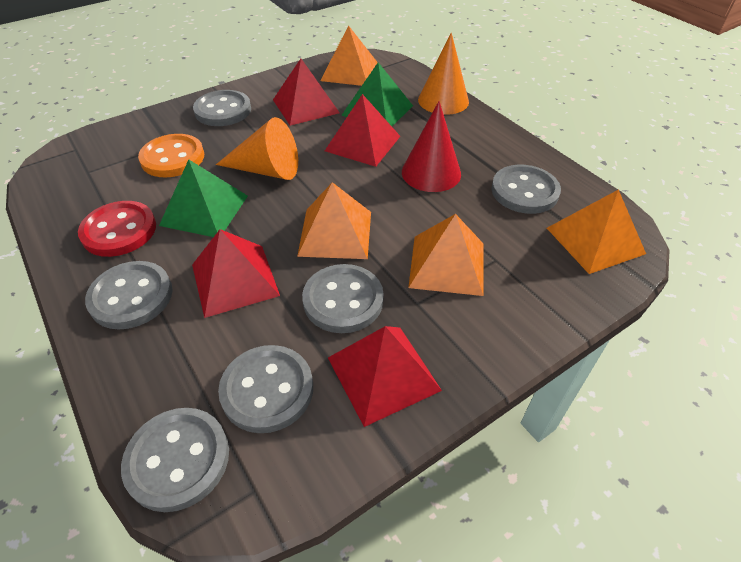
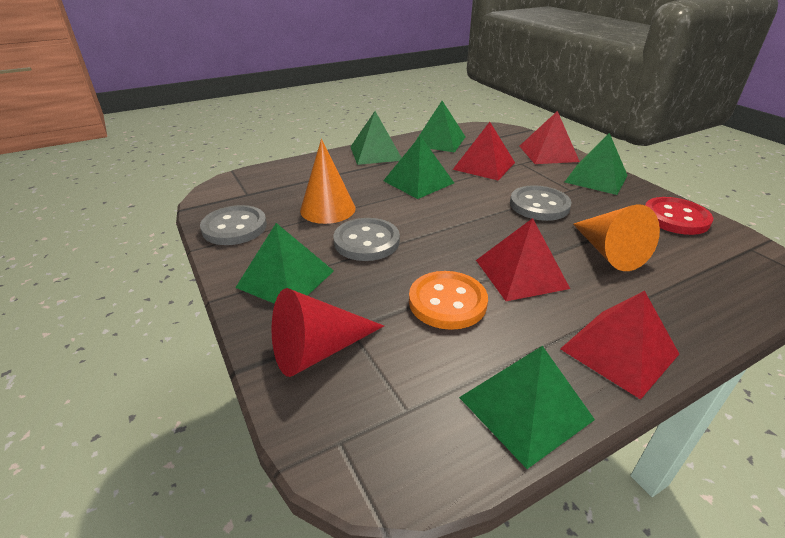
green pyramid: [159,160,248,237] [341,62,413,126] = 2 -> [235,223,334,304] [350,111,402,165] [383,136,454,199] [416,101,466,153] [459,346,595,469] [565,133,628,195] = 6
grey button: [85,261,172,329] [121,408,229,512] [193,90,251,126] [218,345,313,433] [302,264,384,333] [491,165,561,214] = 6 -> [200,205,267,245] [334,218,400,261] [510,185,572,221] = 3
orange pyramid: [297,182,371,259] [321,25,378,86] [408,214,483,296] [547,189,646,274] = 4 -> none = 0

